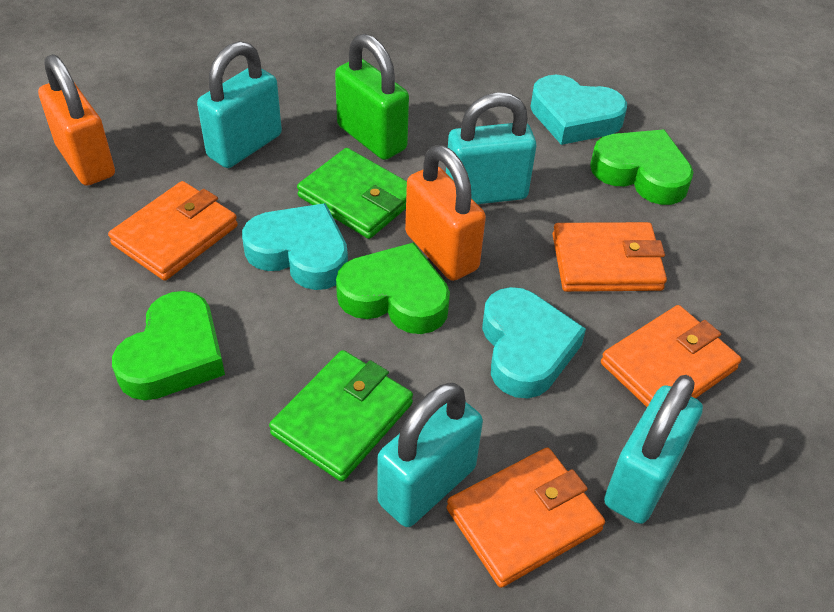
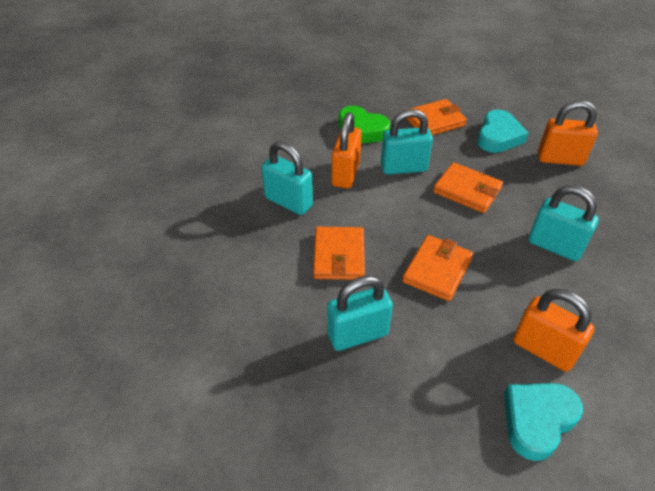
green heart: [112,291,225,400] [336,242,450,334] [590,130,694,205] = 3 -> [339,106,390,143] = 1
green padlock: [335,34,409,160] = 1 -> none = 0
green wallet: [269,350,413,482] [297,148,407,239] = 2 -> none = 0
orange padlock: [38,54,115,186] [405,145,486,281] = 2 -> [331,112,362,189] [513,289,594,372] [538,100,598,166] = 3
turquoise heart: [242,203,348,290] [482,287,586,398] [531,75,627,145] = 3 -> [477,109,529,153] [504,383,583,461] = 2

